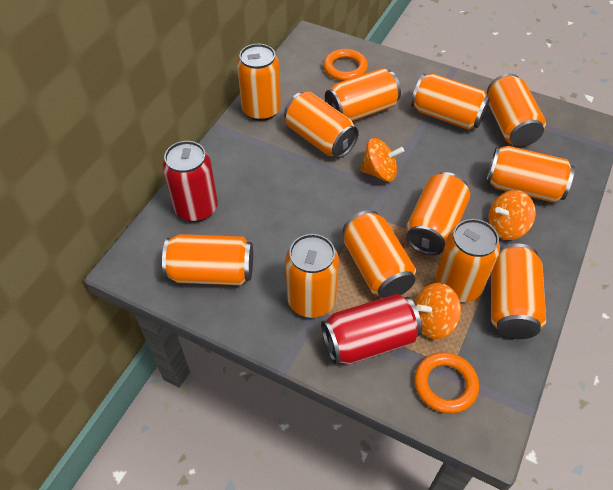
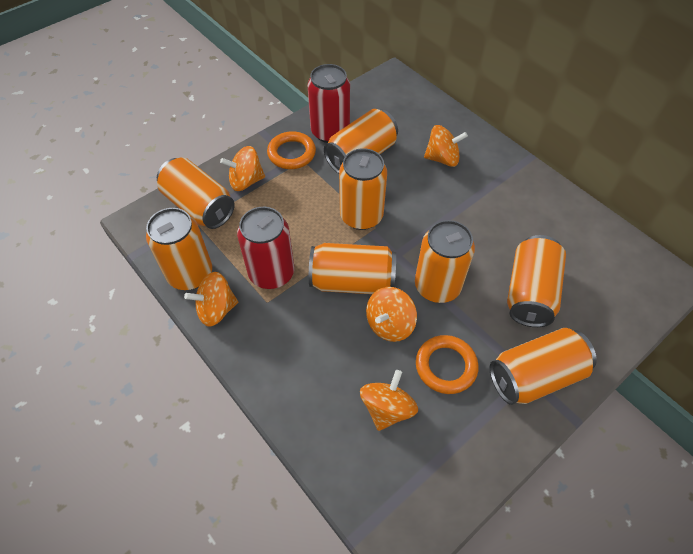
orange can: [162,234,253,285] [237,44,281,121] [284,92,359,158] [285,234,339,318] [325,68,401,121] [343,210,416,298] [406,172,470,255] [411,74,490,130] [436,219,500,302] [486,146,575,203] [487,73,546,147] [491,244,546,339] = 12 -> [146,208,212,290] [157,158,235,229] [309,243,396,294] [324,109,398,174] [339,148,387,230] [415,220,475,303] [489,328,597,405] [507,235,566,327] = 8
orange spinning top: [360,138,404,182] [414,283,461,339] [489,190,536,240] = 3 -> [184,272,238,327] [220,146,265,191] [360,370,418,431] [366,287,417,342] [424,125,468,167] = 5

